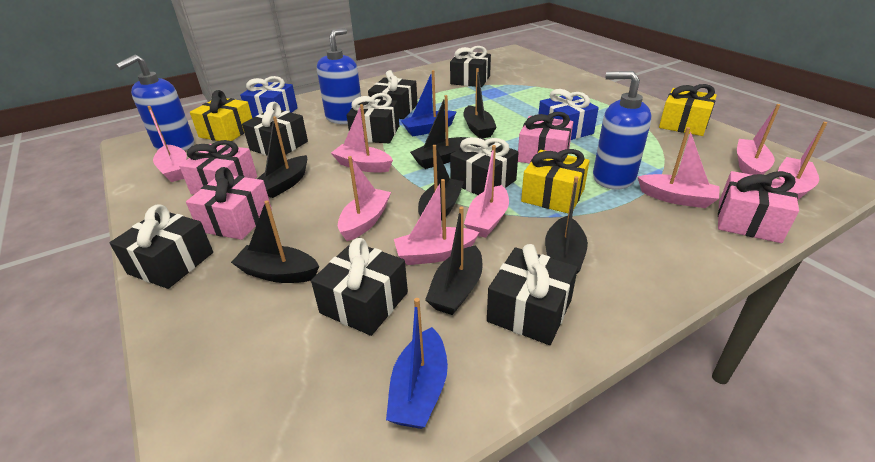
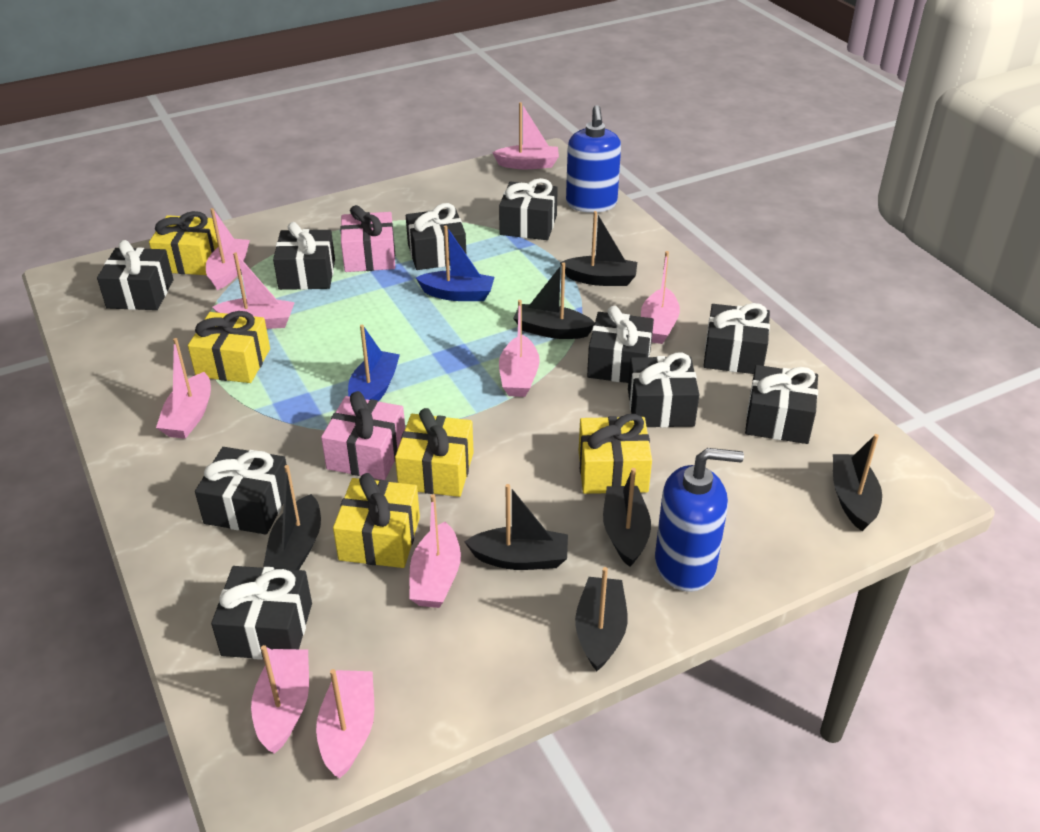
black gift: [110,204,213,289] [242,102,308,156] [311,238,408,336] [347,93,399,143] [368,70,418,119] [450,46,491,87] [450,137,519,195] [487,244,578,345] = 8 -> [97,240,174,310] [195,447,287,535] [211,566,312,660] [273,222,335,290] [406,203,466,270] [499,178,558,240] [587,306,654,383] [628,353,699,428] [703,303,770,374] [745,365,818,444] = 10
blue gift: [240,76,298,118] [539,89,599,140] = 2 -> none = 0
blue soap dispenser: [115,54,194,151] [317,28,361,124] [593,71,651,190] = 3 -> [566,105,621,213] [655,448,744,592] = 2
pink boat: [147,106,187,182] [331,104,393,172] [338,156,391,241] [394,179,480,265] [464,145,509,238] [638,127,720,208] [737,104,780,175] [778,122,827,201] = 8 -> [156,338,211,439] [206,208,250,290] [212,253,295,329] [251,645,309,754] [316,669,374,778] [409,494,461,608] [492,102,559,169] [499,300,540,397] [641,251,680,344] = 9
pink gift: [179,140,257,194] [186,167,272,240] [518,112,573,164] [718,171,799,243] = 4 -> [321,391,405,480] [340,205,395,272] = 2
yellow gift: [190,90,252,141] [521,149,590,213] [659,84,717,136] = 3 -> [149,211,218,275] [188,311,270,383] [333,473,420,568] [395,408,474,497] [579,414,652,494] = 5

